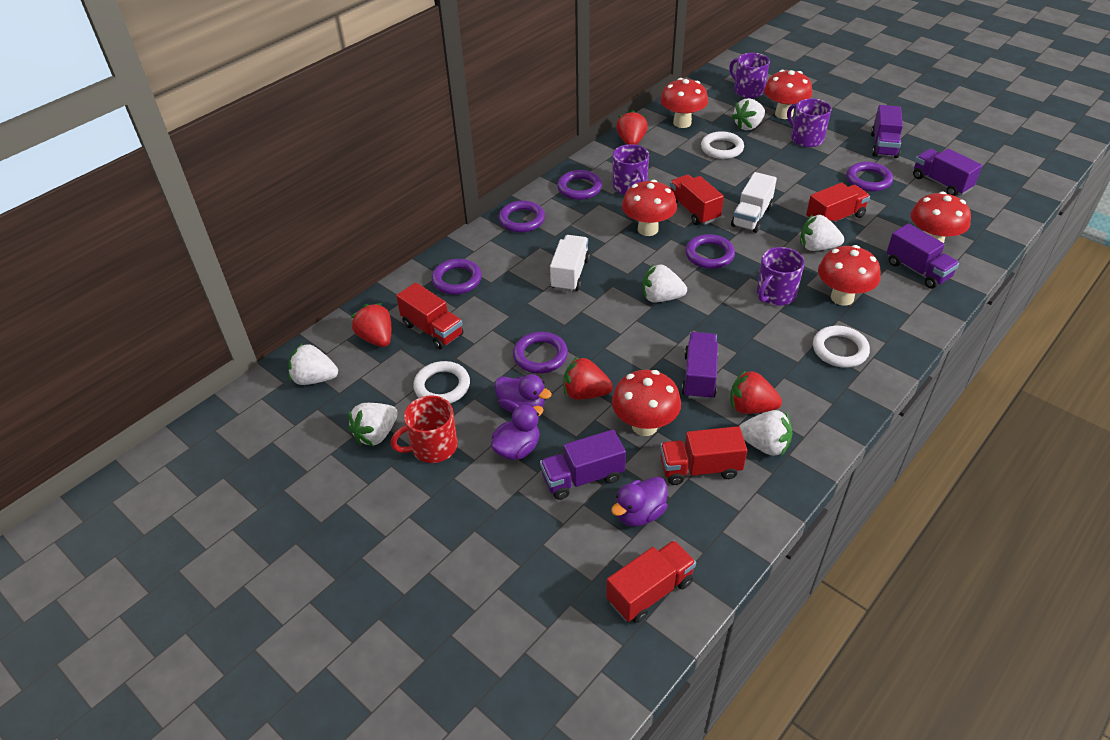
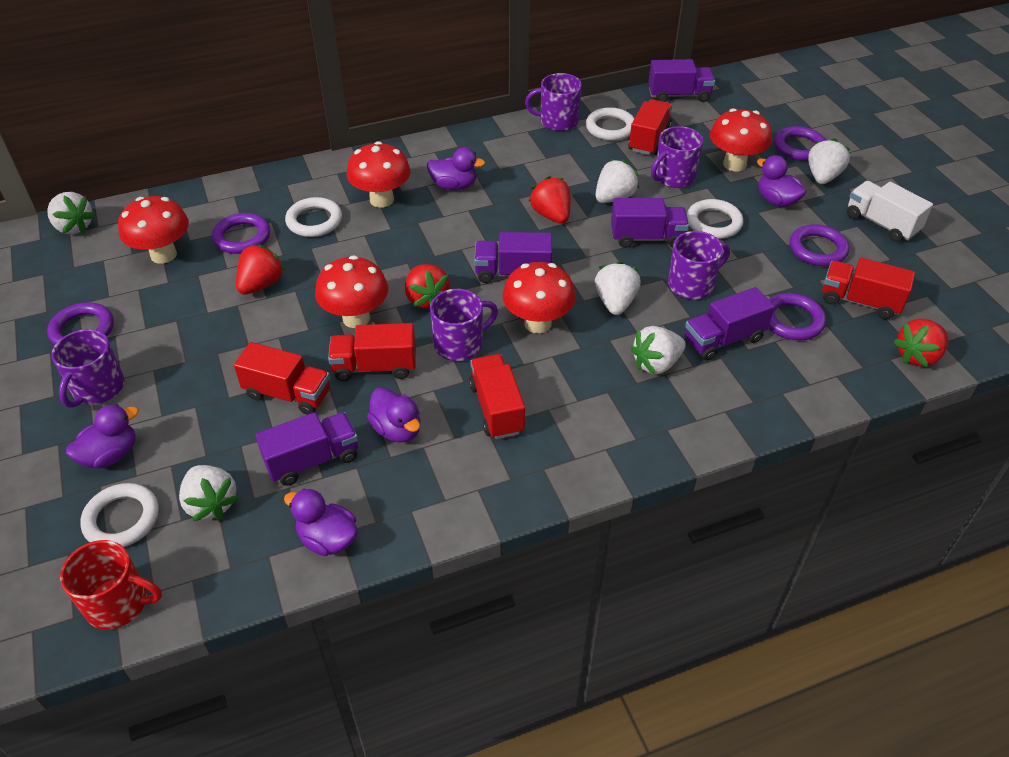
purple duck: [491,404,544,460] [494,374,552,413] [611,477,668,527] = 3 -> [66,404,139,469] [284,489,358,556] [367,387,421,442] [427,147,485,190] [757,155,806,207] = 5
purple mug: [613,144,649,195] [729,53,770,98] [757,247,805,306] [787,99,832,147] = 4 -> [52,329,124,408] [430,289,498,361] [525,73,582,131] [651,126,703,188] [668,231,730,300] = 5
purple ring: [432,259,482,295] [499,201,545,233] [513,332,568,374] [557,170,602,200] [685,234,735,269] [846,162,893,192] = 6 -> [47,302,114,345] [212,213,270,254] [769,293,826,341] [774,126,826,161] [790,224,849,266] = 5
red mushroom: [612,370,681,436] [622,180,677,236] [660,78,708,128] [764,70,812,119] [818,245,881,306] [911,191,971,243] = 6 -> [118,196,189,264] [315,255,388,328] [347,141,411,208] [502,262,576,334] [710,108,772,171] = 5
white ring: [413,361,470,403] [701,131,744,159] [813,326,870,368] = 3 -> [80,483,159,547] [285,197,342,237] [586,107,635,141] [687,199,744,239] = 4
white truck: [550,235,590,292] [731,172,777,233] = 2 -> [847,181,933,242] = 1

